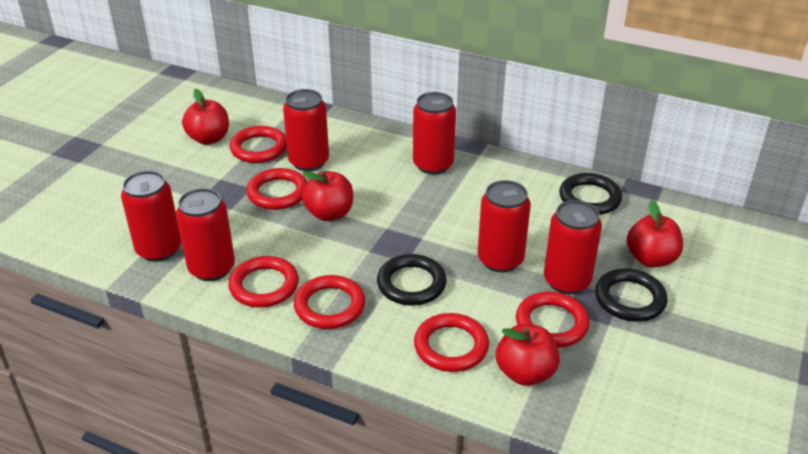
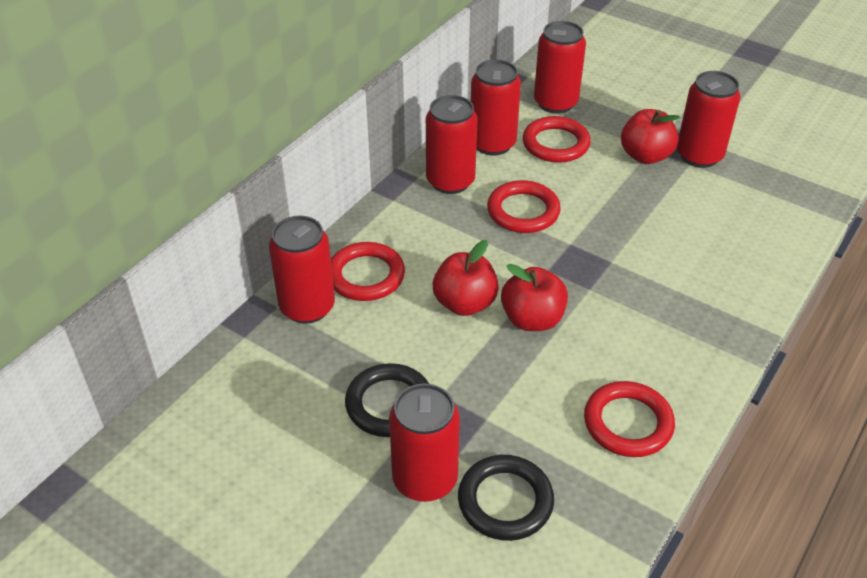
black ring: [377,254,447,305] [559,173,622,215] [595,269,667,322] = 3 -> [345,363,429,437] [458,455,554,541] = 2
red apple: [182,89,229,145] [302,171,353,221] [496,324,560,386] [626,200,683,267] = 4 -> [433,240,499,316] [501,264,568,331] [621,109,680,164] = 3
red ring: [228,256,299,308] [230,126,287,163] [246,168,307,210] [294,275,365,329] [414,313,489,372] [516,292,590,348] = 6 -> [331,242,405,301] [487,180,561,233] [523,116,591,163] [584,381,675,457] = 4

